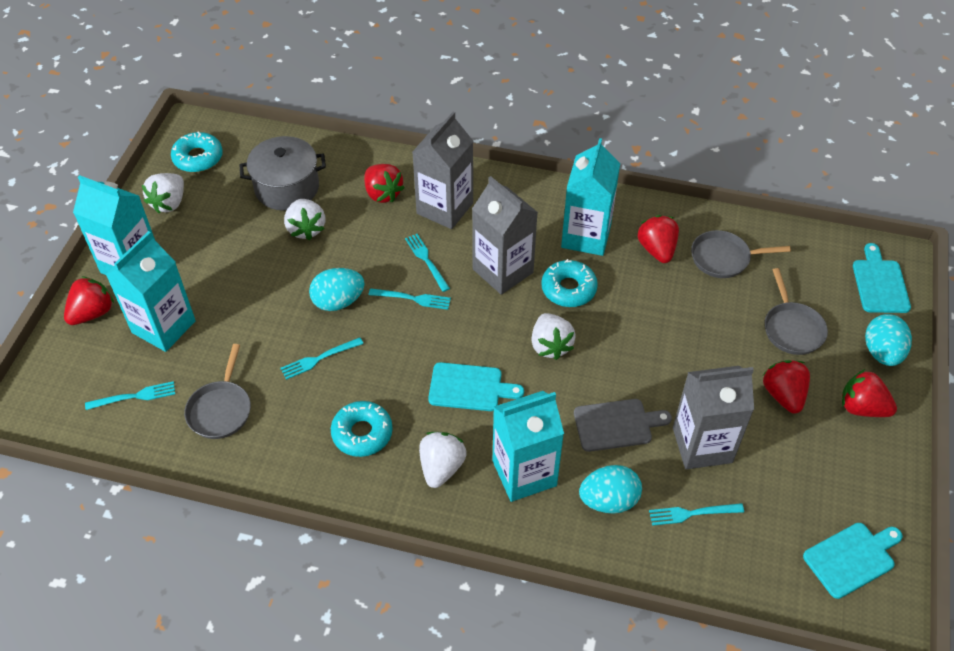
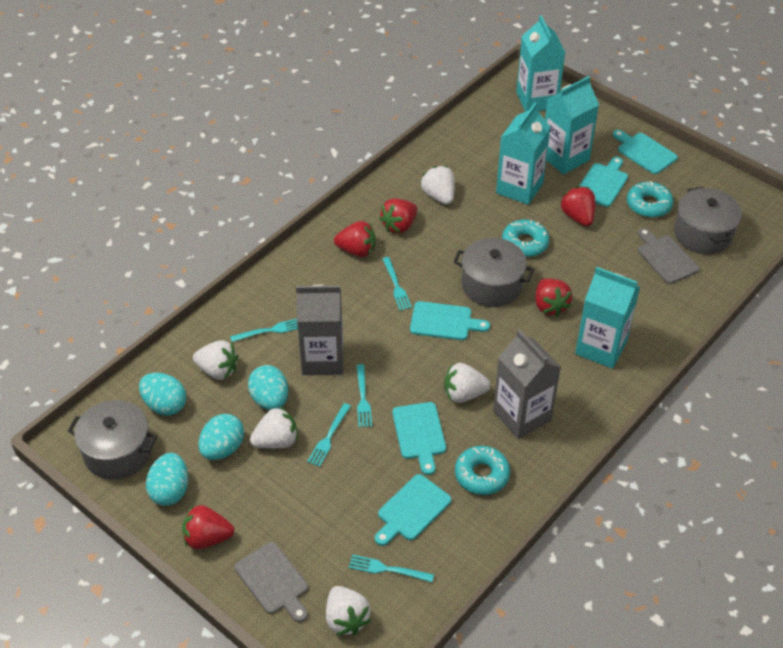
grey carton: [413,112,473,229] [472,176,538,295] [673,366,754,469] = 3 -> [296,285,343,375] [493,330,561,439] = 2
grey cutting board: [574,399,672,452] = 1 -> [235,542,308,622] [638,228,699,284] = 2
grey pan: [184,344,251,439] [691,230,791,278] [765,268,828,355] = 3 -> none = 0
grey pot: [240,136,326,210] = 1 -> [68,400,157,480] [453,238,534,307] [674,187,742,254] = 3
turquoise cutting board: [428,362,524,411] [803,523,903,599] [853,243,911,313] = 3 -> [375,474,451,546] [392,402,446,475] [410,301,490,340] [579,157,628,207] [613,130,678,174] = 5
turquoise egg: [309,268,365,311] [579,465,642,514] [865,314,912,366] = 3 -> [139,373,187,416] [146,453,188,506] [198,414,244,460] [248,365,288,410] = 4
white strawberry: [142,173,184,213] [284,199,325,241] [419,432,467,488] [531,313,576,360] = 4 -> [193,340,238,380] [250,407,298,449] [326,586,371,635] [421,166,455,205] [444,363,491,403] = 5

